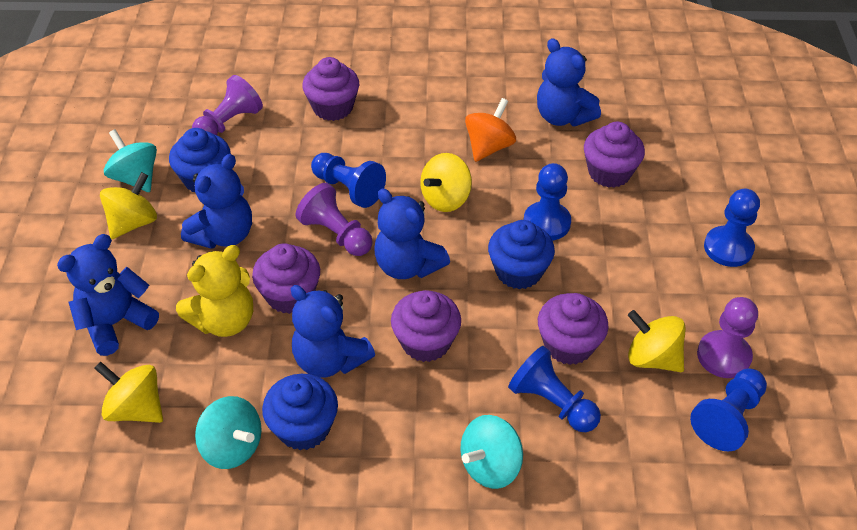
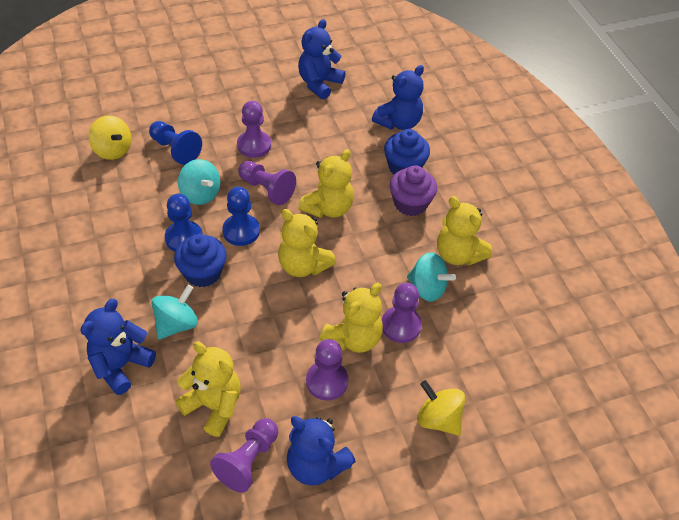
blue cupcake: [169,128,231,192] [262,374,338,450] [488,220,555,289] = 3 -> [174,234,227,287] [384,129,430,174] = 2
blue pawn: [311,153,386,208] [508,346,601,432] [524,163,571,241] [690,369,767,451] [704,189,760,267] = 5 -> [149,121,202,165] [165,194,203,252] [222,187,260,246] = 3
blue teddy bear: [57,234,159,356] [181,154,252,249] [291,285,375,378] [374,188,450,279] [537,38,601,126] = 5 -> [80,299,156,395] [287,416,356,486] [298,19,345,99] [372,65,424,130] = 4
orange spinning top: [465,98,516,162] = 1 -> none = 0
purple cupcake: [252,243,320,314] [302,57,359,121] [391,290,461,362] [538,293,609,365] [584,122,645,188] = 5 -> [390,165,437,216] = 1
purple pawn: [192,75,263,135] [296,183,373,256] [697,297,758,378] = 3 -> [210,418,278,493] [237,101,271,158] [238,161,296,205] [306,339,348,401] [382,283,422,343] = 5
yellow spinning top: [94,362,163,423] [100,172,157,239] [420,153,472,212] [628,310,685,372] = 4 -> [89,115,131,160] [417,380,465,436] = 2
yellow teddy bear: [176,245,253,337] = 1 -> [175,342,241,437] [278,209,336,277] [298,149,354,218] [320,283,383,353] [437,196,492,265] = 5

